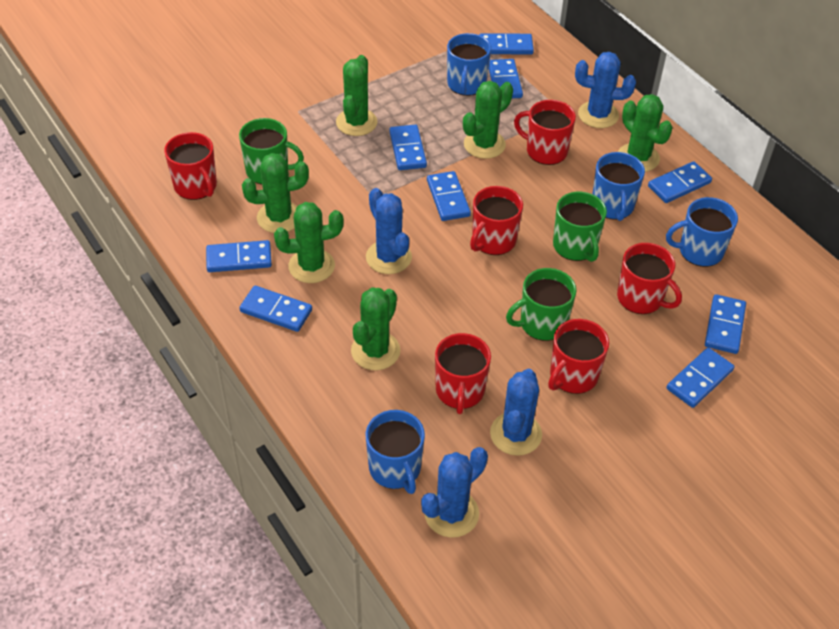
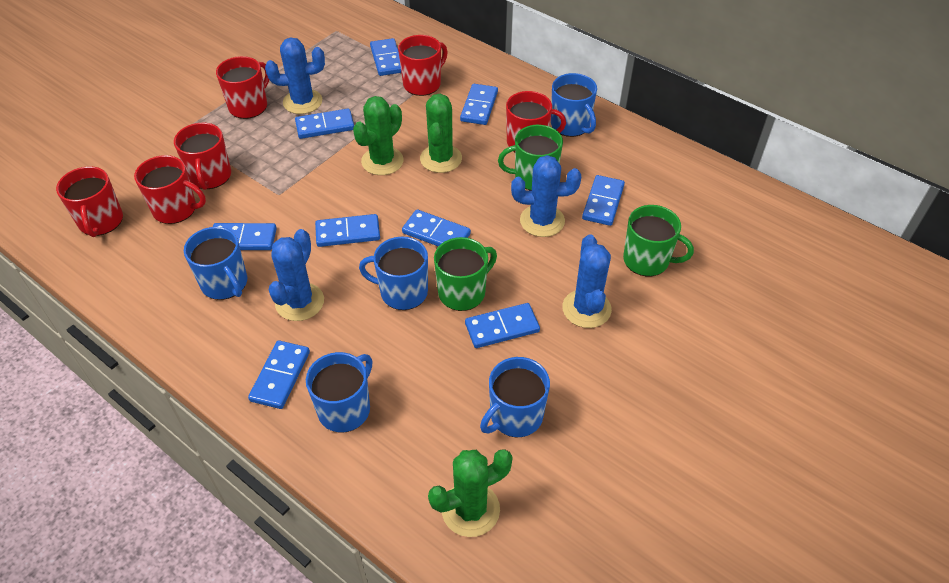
blue mug: [366,410,425,494] [447,33,491,96] [593,152,645,221] [666,197,738,267] = 4 -> [184,227,247,300] [306,352,372,433] [359,236,428,310] [480,357,550,437] [551,73,597,137] = 5
green cactus: [242,153,309,233] [274,202,344,283] [336,55,378,136] [351,287,400,370] [463,81,513,159] [618,94,673,172] = 6 -> [353,96,404,175] [420,94,462,173] [428,449,513,537] = 3

